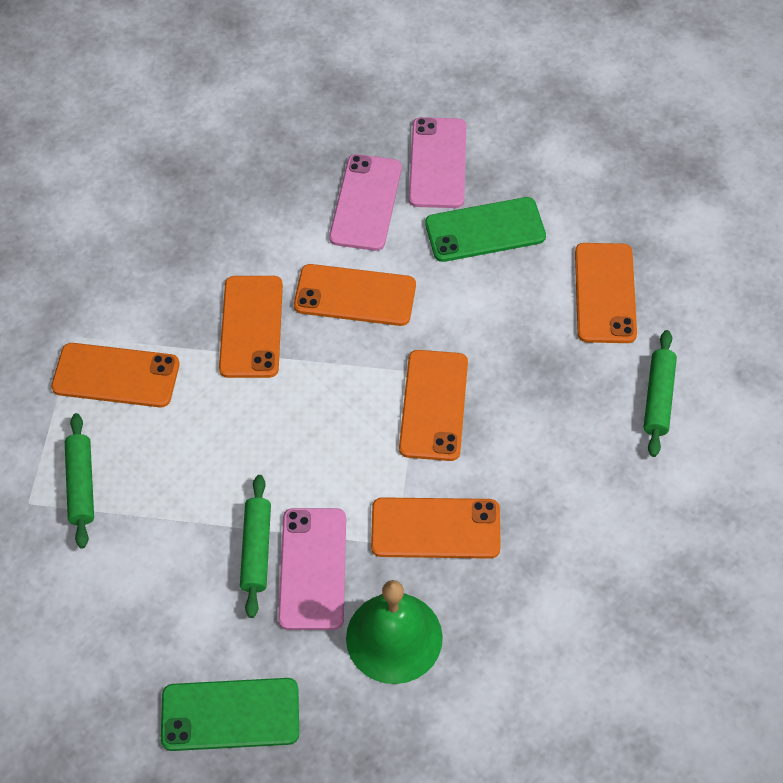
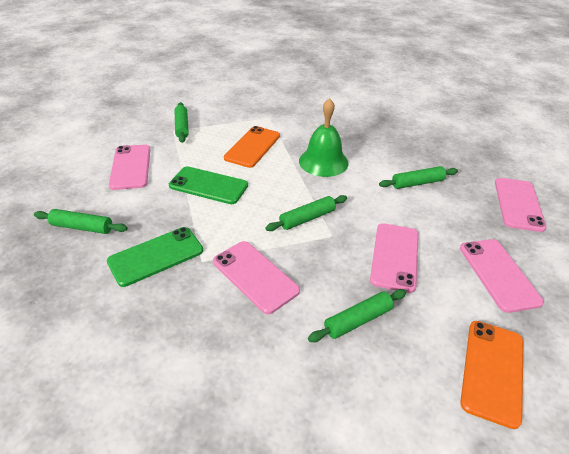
green rolling pin: [65,413,94,548] [240,475,271,618] [644,330,677,457] = 3 -> [34,209,128,234] [175,102,189,143] [266,195,347,231] [308,289,406,342] [379,166,458,189] = 5
orange phone: [51,343,180,407] [219,276,283,378] [294,264,416,326] [371,497,501,559] [399,350,468,461] [575,243,637,343] = 6 -> [224,126,280,168] [460,321,523,429] = 2
pink phone: [278,508,346,630] [329,154,402,251] [409,117,466,208] = 3 -> [109,144,150,190] [213,241,300,314] [370,223,419,293] [460,239,544,313] [495,178,546,232] = 5

